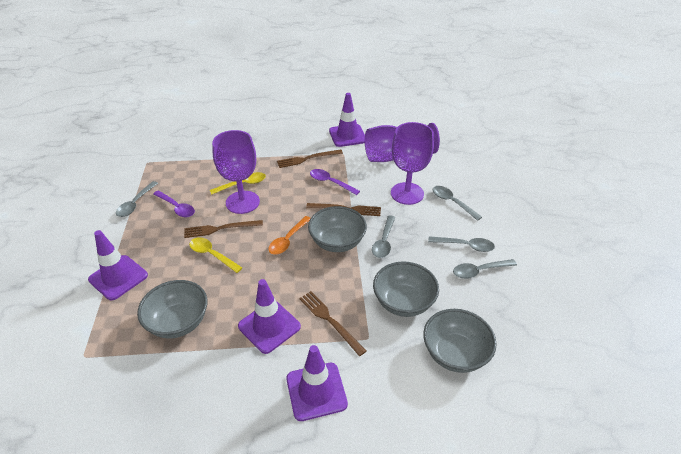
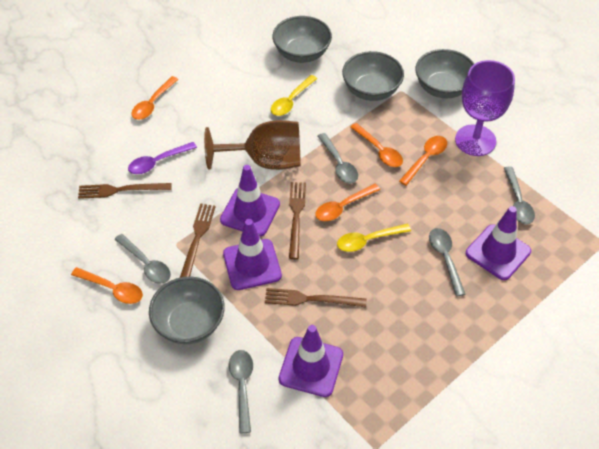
brown goblet: none = 0 -> [204,120,301,170] = 1
orange spoon: [268,216,311,255] = 1 -> [71,267,143,304] [131,76,178,120] [315,184,380,221] [350,123,403,167] [399,136,447,186] = 5
purple goblet: [212,130,260,214] [365,123,440,162] [391,122,434,205] = 3 -> [455,60,515,156] = 1
purple spoon: [153,190,195,218] [310,169,360,195] = 2 -> [128,142,197,174] = 1

